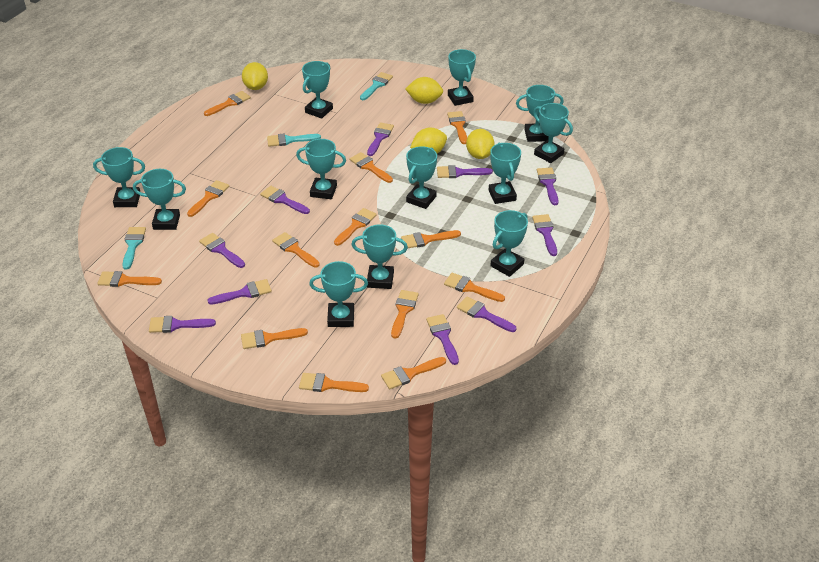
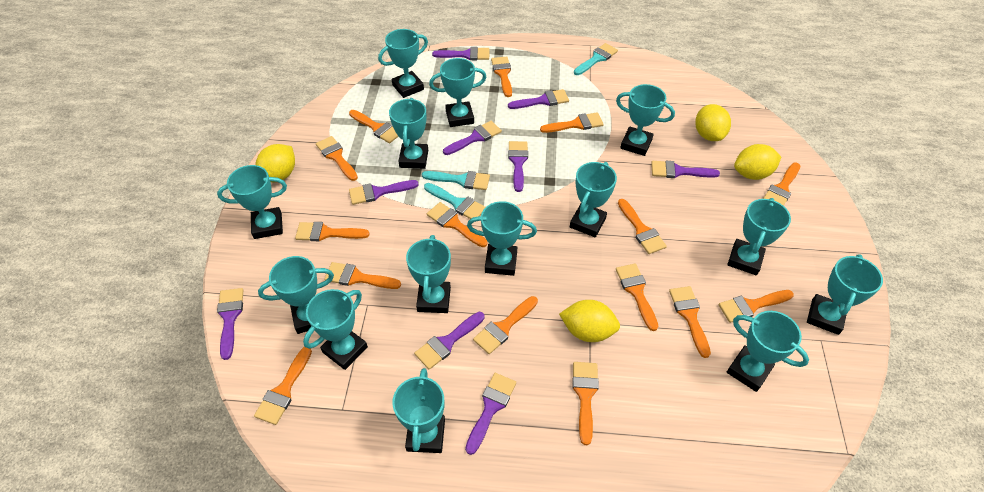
orange brush: [97,271,162,287] [187,180,229,217] [204,91,251,116] [241,328,308,349] [272,232,320,268] [299,373,369,392] [334,208,377,246] [350,152,393,183] [381,357,446,389] [391,290,419,339] [401,230,461,248] [444,273,505,302] [447,111,467,144] = 13 -> [254,347,312,425] [295,222,370,241] [316,136,358,181] [324,262,401,289] [349,110,399,143] [427,202,487,247] [473,296,538,354] [491,56,512,97] [540,112,604,133] [572,362,599,445] [616,263,658,331] [618,199,667,254] [669,286,711,358] [719,290,794,323] [763,163,800,206] = 15
purple brush: [149,316,216,333] [199,233,245,268] [207,279,272,305] [260,186,310,214] [367,122,394,156] [426,314,459,365] [437,165,493,178] [457,297,517,332] [532,214,557,256] [537,168,559,205] = 10 -> [217,288,244,360] [349,180,419,205] [414,312,485,370] [432,47,489,60] [443,121,502,155] [465,373,516,455] [508,89,569,109] [508,141,528,192] [651,161,720,178] = 9
turquoise trophy: [93,147,145,207] [133,169,186,230] [296,139,346,199] [302,61,333,119] [309,261,368,327] [352,224,408,289] [406,146,437,209] [448,49,476,106] [489,142,521,204] [490,210,528,277] [516,85,564,142] [533,103,573,163] = 12 -> [217,165,287,239] [258,256,334,334] [303,289,368,370] [378,29,428,98] [389,98,428,169] [392,368,445,453] [406,235,451,313] [429,58,487,127] [467,201,537,276] [570,162,617,237] [616,84,675,156] [727,198,791,275] [727,311,809,392] [807,254,883,335] = 14

